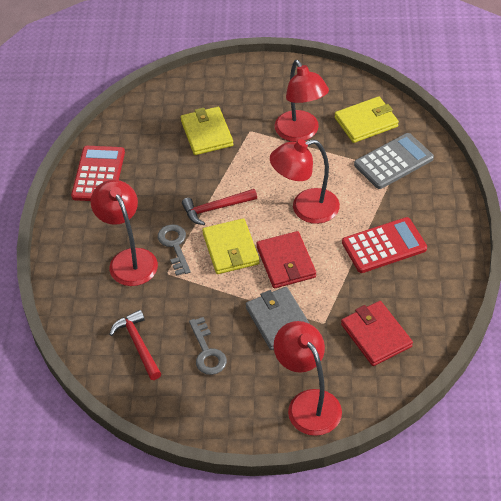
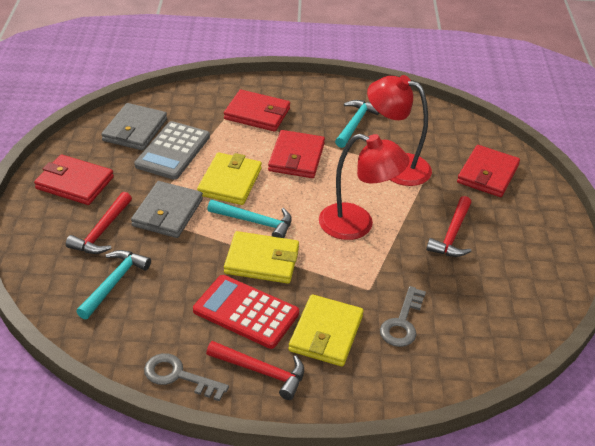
grey wallet: [246,287,310,350] = 1 -> [101,103,167,151] [131,181,203,238] = 2
red calculator: [71,146,125,201] [342,217,427,273] = 2 -> [193,275,299,349] = 1
red hammer: [109,310,161,380] [182,189,257,225] = 2 -> [66,192,132,254] [206,341,304,400] [426,196,471,257] = 3
red lamp: [91,180,158,286] [270,139,340,224] [274,321,342,436] [275,60,329,142] = 4 -> [319,134,409,240] [367,75,432,186] = 2
red wallet: [257,231,316,288] [341,301,413,366] = 2 -> [34,154,114,205] [224,90,290,132] [268,130,325,178] [457,145,520,197] = 4
turquoise hammer: none = 0 -> [76,250,151,319] [207,200,292,238] [335,100,379,148] = 3

